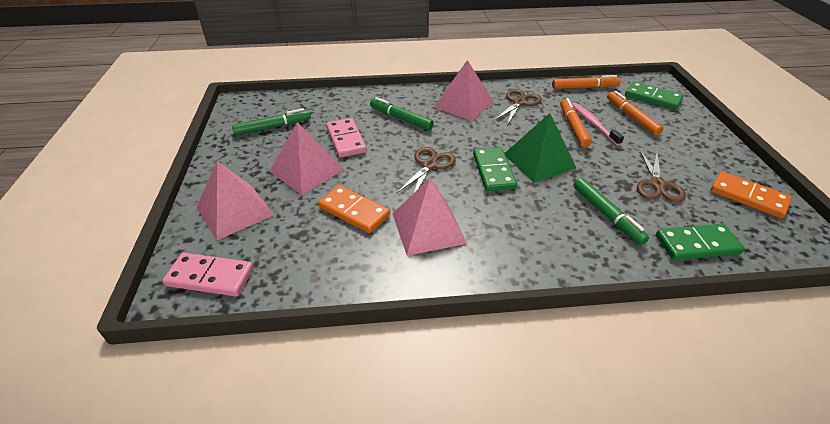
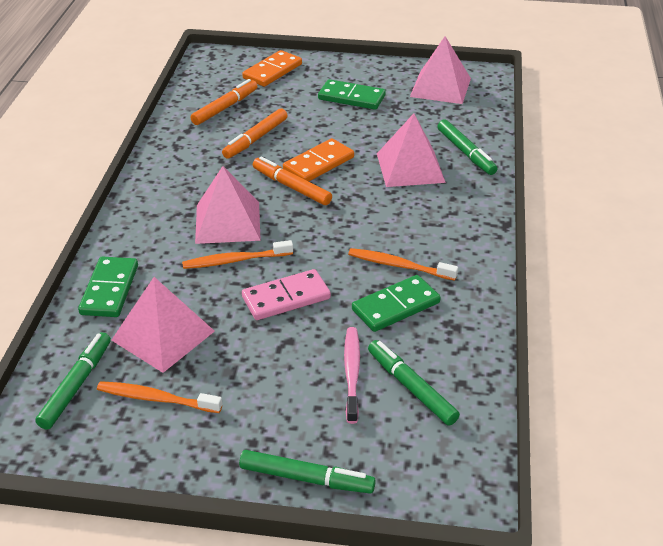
brown scissors: [396,147,456,194] [494,89,542,125] [637,150,686,203] = 3 -> none = 0
green marker: [232,108,311,136] [370,97,434,130] [574,178,649,245] = 3 -> [35,332,111,430] [239,450,376,494] [368,340,460,426] [437,120,497,175] = 4
green pyramid: [505,113,576,183] = 1 -> none = 0
orange toothbrush: none = 0 -> [97,381,222,413] [182,240,293,269] [348,248,458,281] = 3
pink domino: [162,253,254,297] [326,118,367,158] = 2 -> [242,269,331,320] = 1

